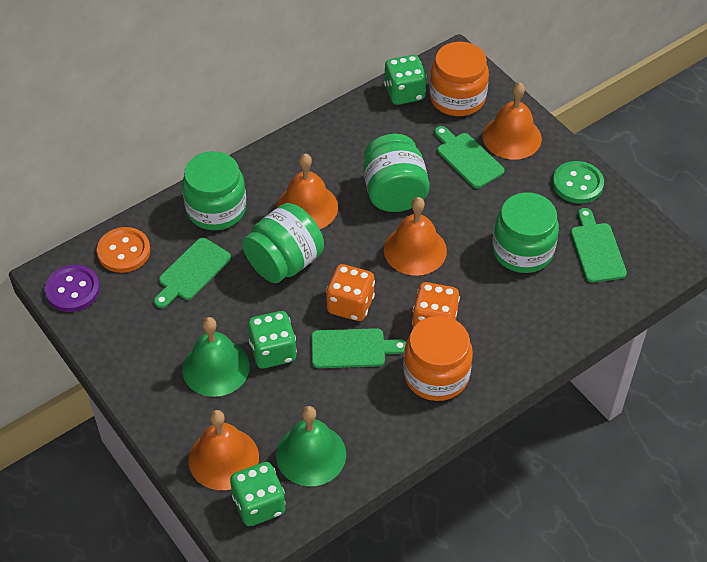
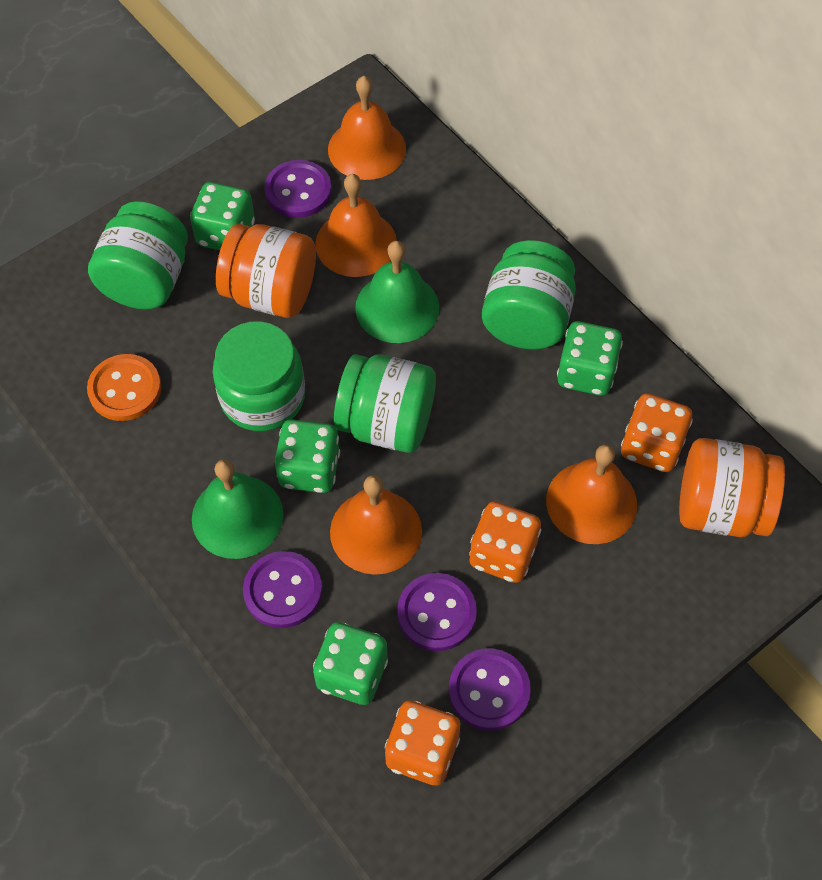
green button: [553,161,604,204] = 1 -> none = 0
green cutting board: [154,238,231,308] [311,328,406,368] [434,126,504,188] [571,208,627,283] = 4 -> none = 0
green dice: [230,462,286,526] [248,311,297,368] [384,55,427,105] = 3 -> [190,182,255,250] [275,419,340,493] [313,622,388,705] [557,321,623,396] = 4
orange dice: [326,264,375,321] [412,282,460,328] = 2 -> [385,700,460,786] [469,501,541,583] [621,393,693,472] = 3
purple button: [45,265,100,312] = 1 -> [243,551,322,628] [265,160,332,218] [397,573,477,651] [449,648,531,731] = 4

